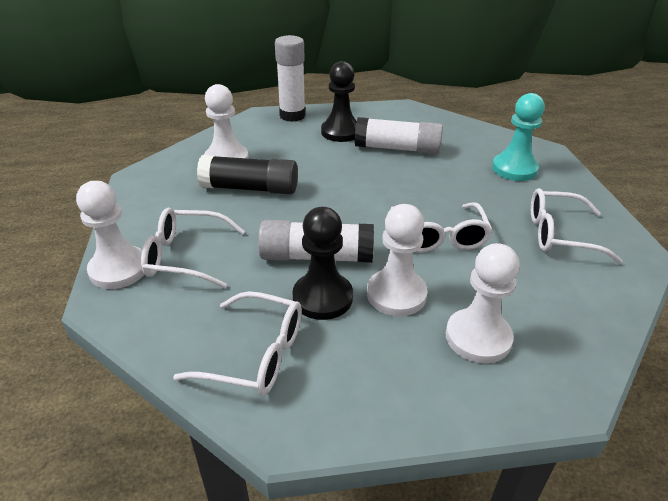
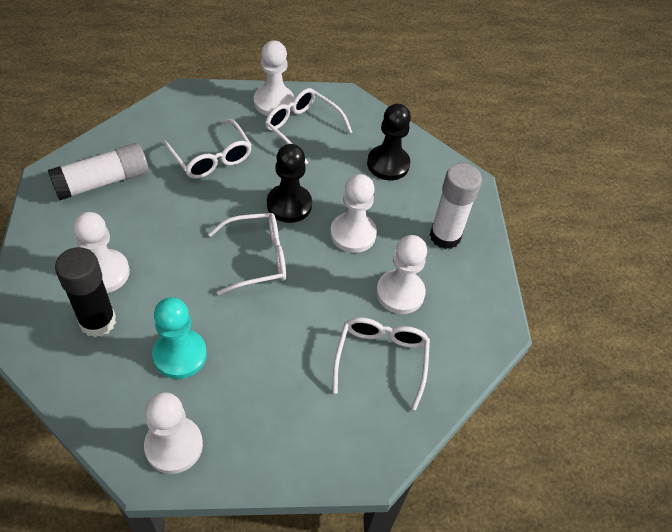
white glue stick: [258,220,374,263] [275,35,306,122] [355,117,443,154] = 3 -> [48,143,149,201] [430,163,482,249] = 2
white pawn: [76,181,144,289] [204,84,249,159] [367,204,428,316] [446,243,520,364] = 4 -> [73,212,130,293] [144,392,203,474] [254,41,294,116] [330,174,377,253] [376,235,427,314] = 5

